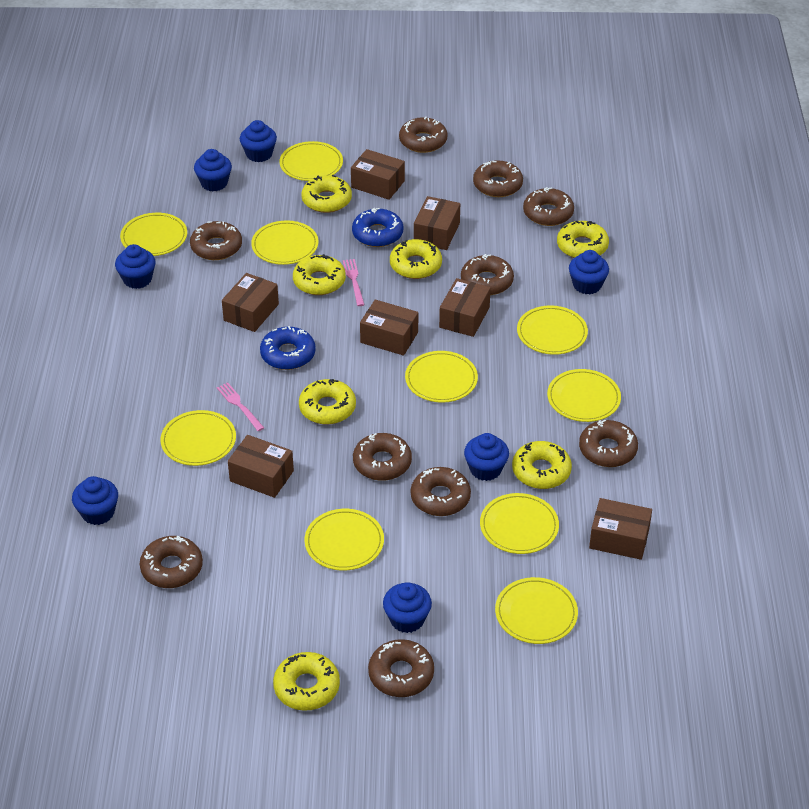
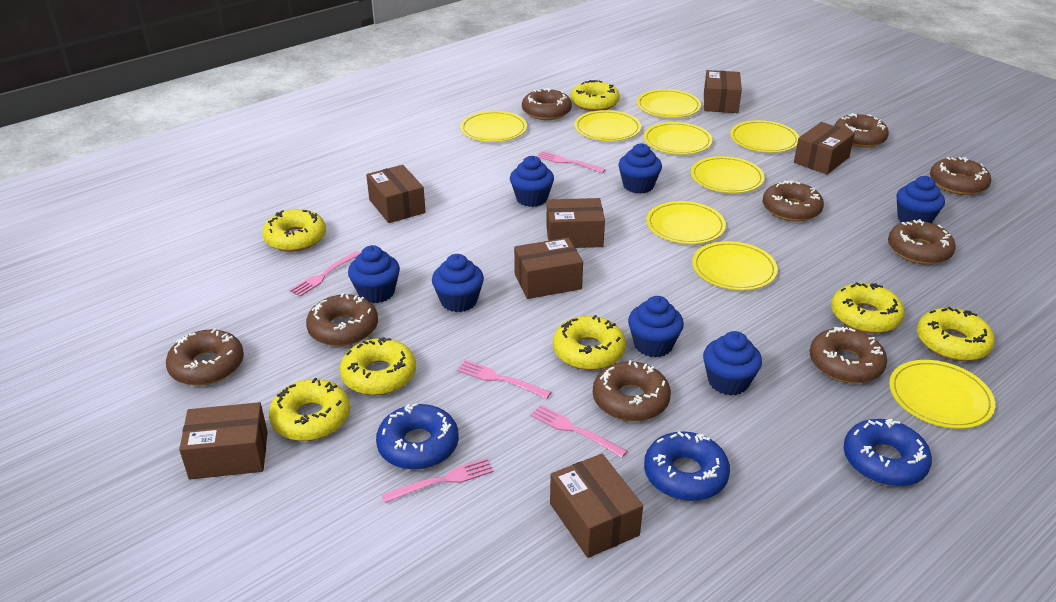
blue donut: [260,326,316,370] [352,208,404,247] = 2 -> [376,403,459,470] [644,431,730,501] [843,419,932,487] = 3
brown donut: [140,536,203,588] [190,221,242,260] [353,433,412,481] [368,639,434,697] [399,117,448,153] [411,467,471,516] [461,254,514,295] [473,160,523,197] [523,187,574,226] [579,420,638,467] = 10 -> [166,329,244,386] [306,293,378,346] [522,88,572,120] [593,360,671,421] [763,181,824,222] [809,327,887,384] [834,113,889,148] [888,219,956,265] [930,157,991,195] = 9
pink fork: [217,382,264,431] [343,259,364,306] = 2 -> [289,251,360,297] [382,458,494,503] [457,360,551,399] [530,405,627,458] [537,151,606,173] = 5
yellow plate: [120,213,187,256] [160,410,236,466] [251,221,319,265] [279,141,343,181] [304,509,384,571] [405,351,478,403] [480,493,559,554] [495,577,578,644] [517,305,588,355] [547,369,621,422] = 10 -> [460,111,527,142] [574,110,641,141] [637,89,701,118] [644,122,712,155] [646,201,726,244] [691,156,765,193] [692,241,778,290] [730,120,799,153] [889,360,995,429] = 9

